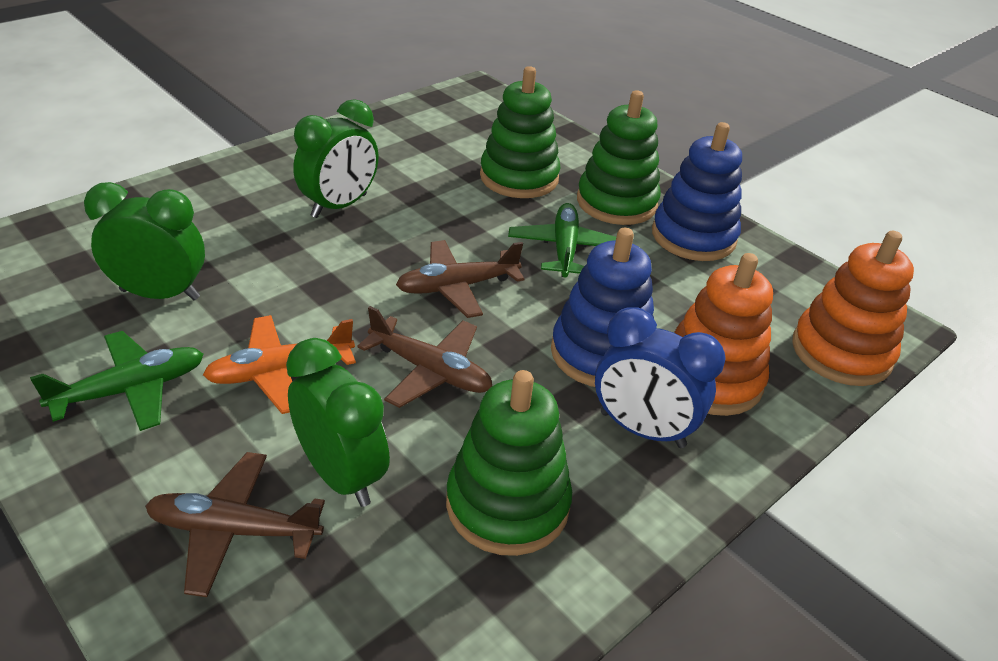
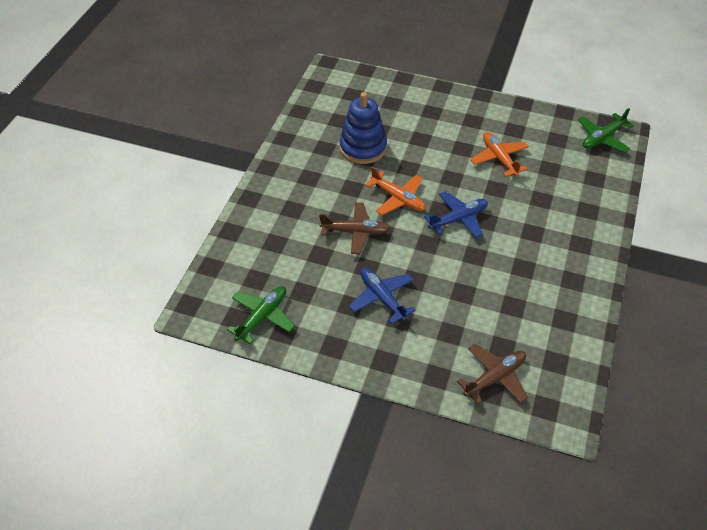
blue clock: [595,307,726,448] = 1 -> none = 0
blue plane: none = 0 -> [349,268,416,324] [424,191,488,238] = 2
blue stacking toy: [551,228,654,387] [652,122,742,261] = 2 -> [339,92,387,164] = 1
brown plane: [145,452,325,597] [358,306,492,408] [396,240,525,318] = 3 -> [319,202,391,254] [457,344,528,404] = 2
green clock: [84,182,205,300] [286,338,390,507] [293,99,379,218] = 3 -> none = 0
green stacking toy: [446,370,572,556] [480,66,560,198] [577,90,661,225] = 3 -> none = 0
orange plane: [203,315,356,414] = 1 -> [365,166,425,215] [470,132,529,177] = 2
orange stacking toy: [674,253,773,416] [792,231,914,386] = 2 -> none = 0

